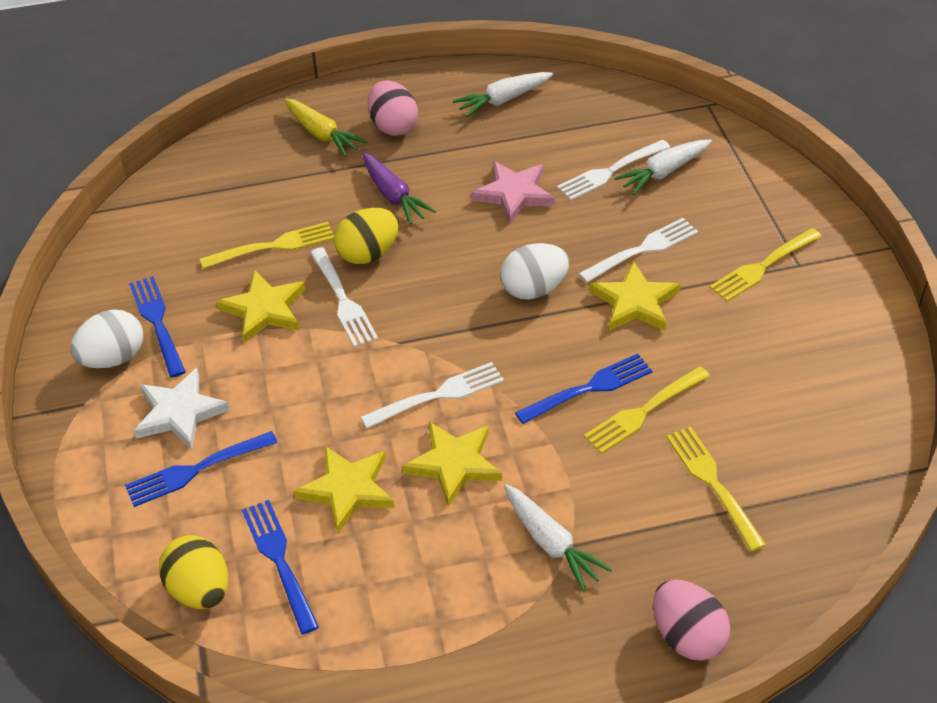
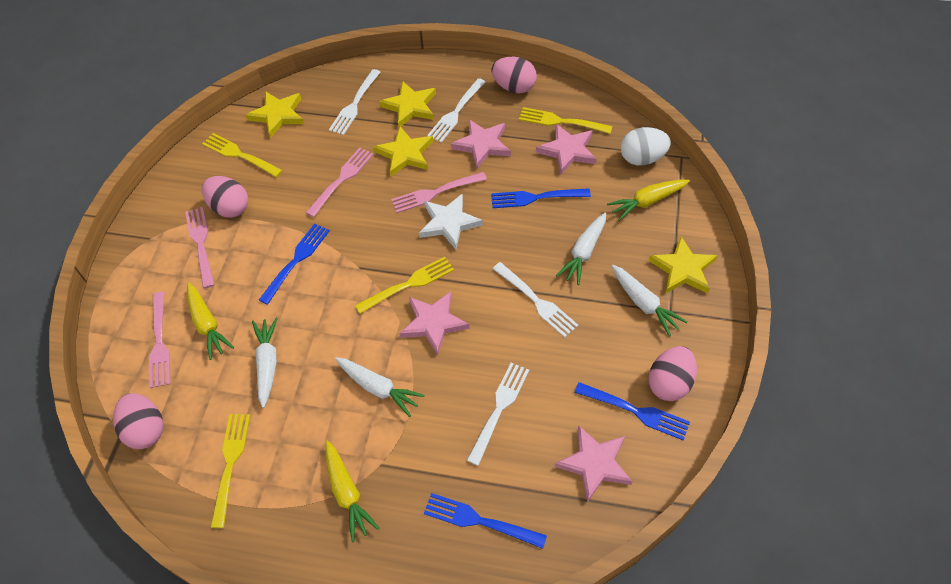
pink egg: [368,80,418,136] [653,580,730,661] = 2 -> [113,393,163,449] [202,176,248,218] [491,57,537,93] [649,346,697,401] = 4
pink fork: none = 0 -> [149,292,170,388] [185,207,215,288] [306,147,374,217] [391,172,487,213] = 4
pink star: [471,161,555,224] = 1 -> [399,292,470,355] [451,119,511,168] [536,124,597,174] [555,425,633,502] = 4
purple carrot: [363,153,436,225] = 1 -> none = 0
white carrot: [453,72,553,117] [504,484,613,592] [614,140,712,195] = 3 -> [252,318,278,408] [335,357,425,417] [556,213,606,285] [611,265,688,337] = 4
white egg: [70,309,143,368] [501,243,569,300] = 2 -> [621,127,671,166] = 1
yellow carrot: [284,98,367,157] = 1 -> [187,282,234,360] [325,441,379,542] [607,179,690,221] = 3
yellow egg: [159,535,229,609] [334,208,399,264] = 2 -> none = 0

